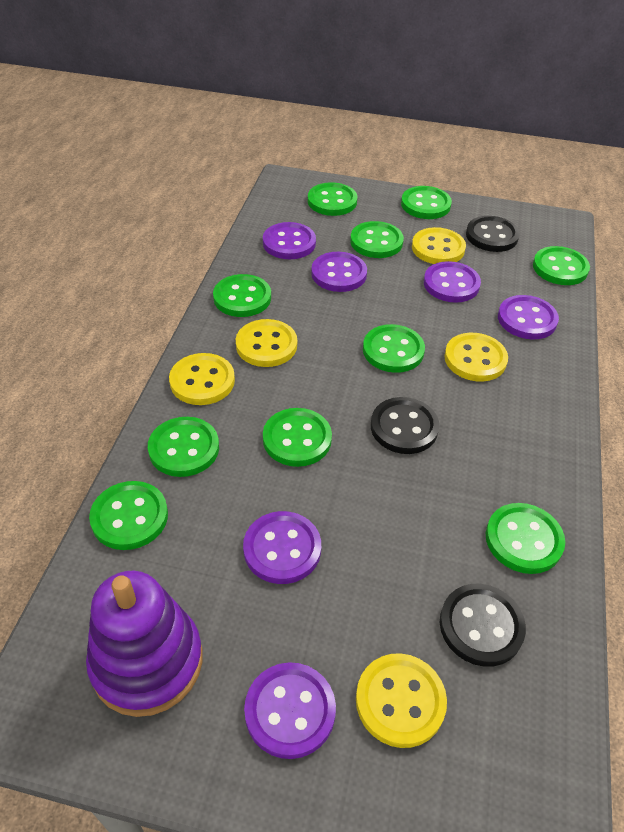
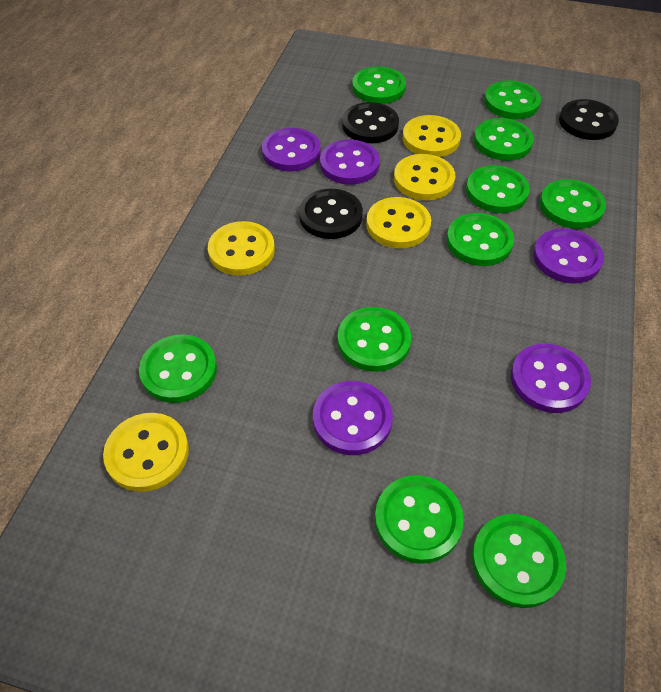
purple button: [243,511,321,584] [244,662,336,759] [263,222,316,259] [311,252,367,292] [424,261,481,303] [498,295,559,339] = 6 -> [262,128,321,171] [313,381,393,455] [320,140,380,185] [511,344,591,413] [533,228,604,284] = 5
purple stacking toy: [86,571,202,717] = 1 -> none = 0

